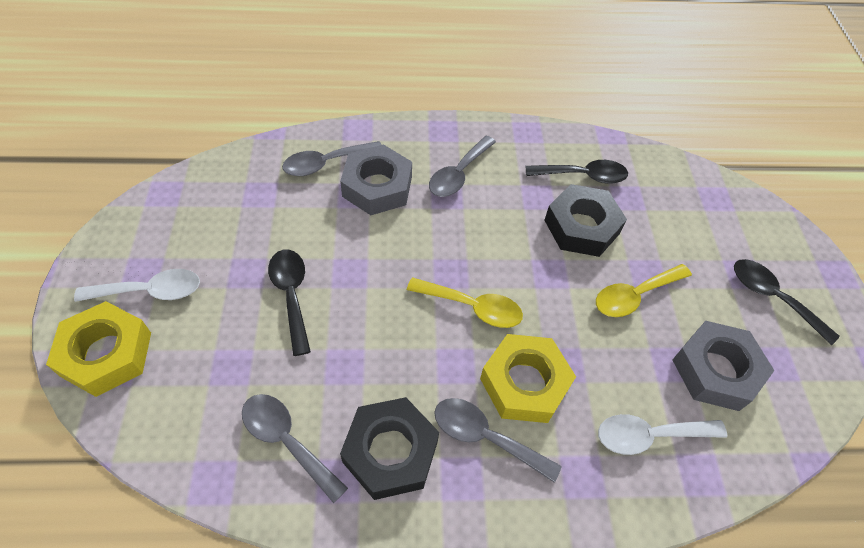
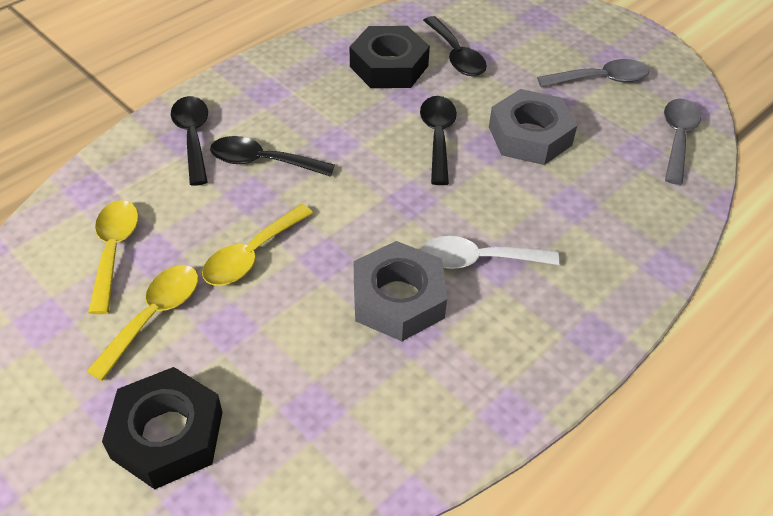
black spoon: [268,250,311,356] [526,160,628,184] [734,259,840,345] = 3 -> [171,96,208,186] [210,136,335,177] [420,96,457,185] [423,16,487,76] = 4
grey spoon: [242,394,348,503] [282,141,382,176] [429,136,496,197] [434,398,562,483] = 4 -> [537,59,650,87] [664,99,701,185] = 2
white spoon: [74,269,200,302] [598,414,727,455] = 2 -> [421,236,560,269] = 1
yellow nut: [46,301,151,397] [480,334,576,423] = 2 -> none = 0
yellow spoon: [407,277,523,328] [596,264,692,317] = 2 -> [86,265,199,381] [88,200,139,314] [202,204,313,286] = 3

